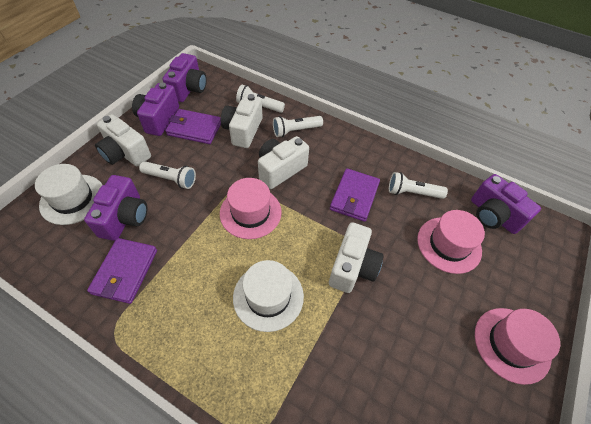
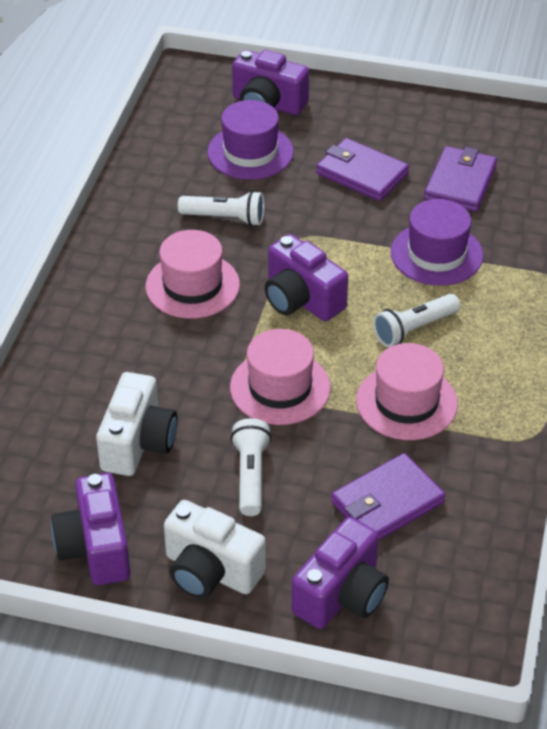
purple hat: none = 0 -> [207,100,294,180] [391,199,483,286] = 2
white camera: [95,114,151,166] [221,94,263,148] [258,136,309,189] [329,222,384,293] = 4 -> [96,372,178,476] [164,500,266,599] = 2
white flashlight: [139,161,196,189] [236,84,285,113] [273,116,323,137] [389,172,448,199] = 4 -> [178,191,264,226] [231,418,272,516] [373,294,460,347] = 3
white hat: [35,164,102,225] [233,260,304,332] = 2 -> none = 0

